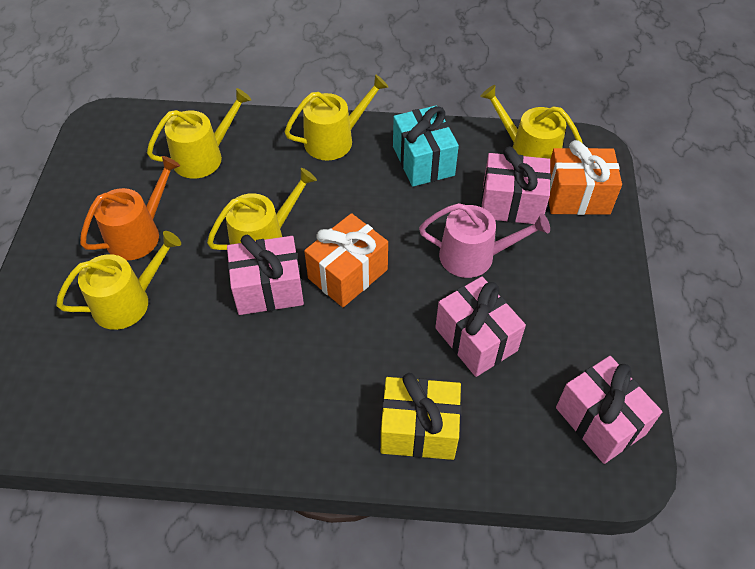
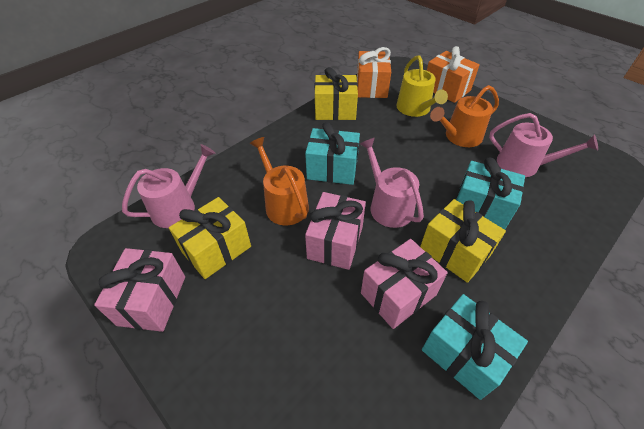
orange watering can: [80,156,180,260] = 1 -> [250,137,309,225] [430,85,499,147] = 2
pink gift: [227,235,304,315] [435,277,526,377] [481,147,551,224] [556,356,662,464] = 4 -> [94,248,185,332] [305,192,366,270] [361,239,448,329] = 3
pink watering can: [419,203,550,278] = 1 -> [122,144,215,228] [360,138,424,228] [489,113,598,177] = 3
turquoise gift: [393,105,459,187] = 1 -> [305,122,360,185] [422,294,528,400] [456,157,525,230] = 3
yellow gift: [381,373,461,460] = 1 -> [169,197,251,279] [314,67,358,120] [420,199,506,283] = 3
yellow watering can: [56,231,181,330] [147,88,251,179] [207,168,317,250] [284,74,388,160] [480,85,583,159] = 5 -> [396,55,448,117] = 1

